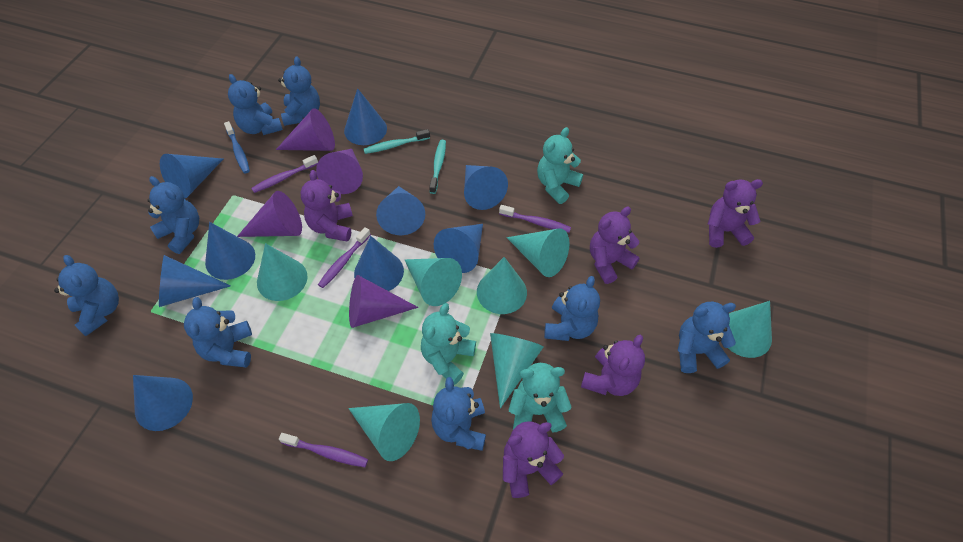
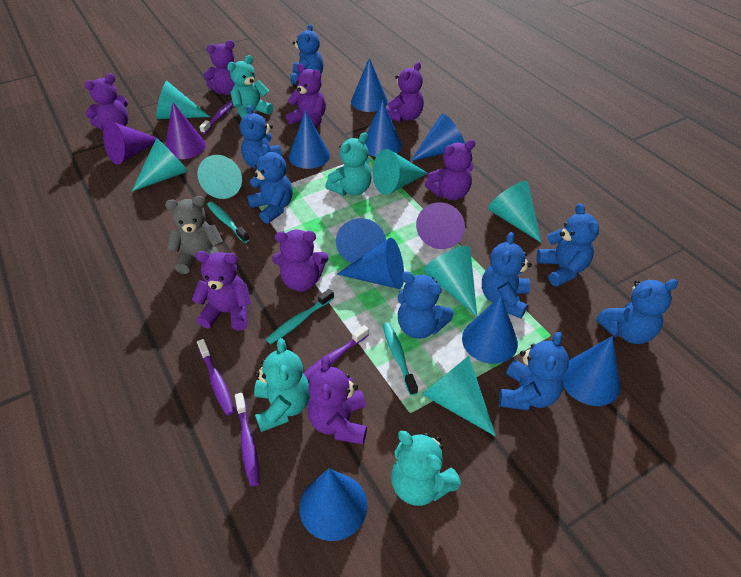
blue toothbrush: [224,121,250,174] = 1 -> none = 0
grey teddy bear: none = 0 -> [165,196,223,274] = 1
purple cone: [237,191,302,237] [276,108,335,151] [316,149,363,194] [349,275,418,328] = 4 -> [103,121,162,165] [165,102,206,159] [416,202,465,249] = 3
purple teddy bear: [300,170,353,242] [503,421,564,498] [581,335,645,396] [590,207,640,284] [708,179,763,248] = 5 -> [85,73,128,131] [192,251,251,331] [203,40,237,95] [272,229,328,291] [286,64,326,128] [307,356,367,445] [386,62,424,122] [425,139,475,200] = 8
turquoise teddy bear: [421,303,476,385] [509,363,572,432] [537,127,583,204] = 3 -> [227,55,273,118] [254,338,310,432] [325,133,372,196] [391,431,461,506] = 4
turquoise toothbrush: [364,129,430,154] [429,140,446,194] = 2 -> [207,202,250,243] [266,289,334,344] [383,322,418,396] = 3

